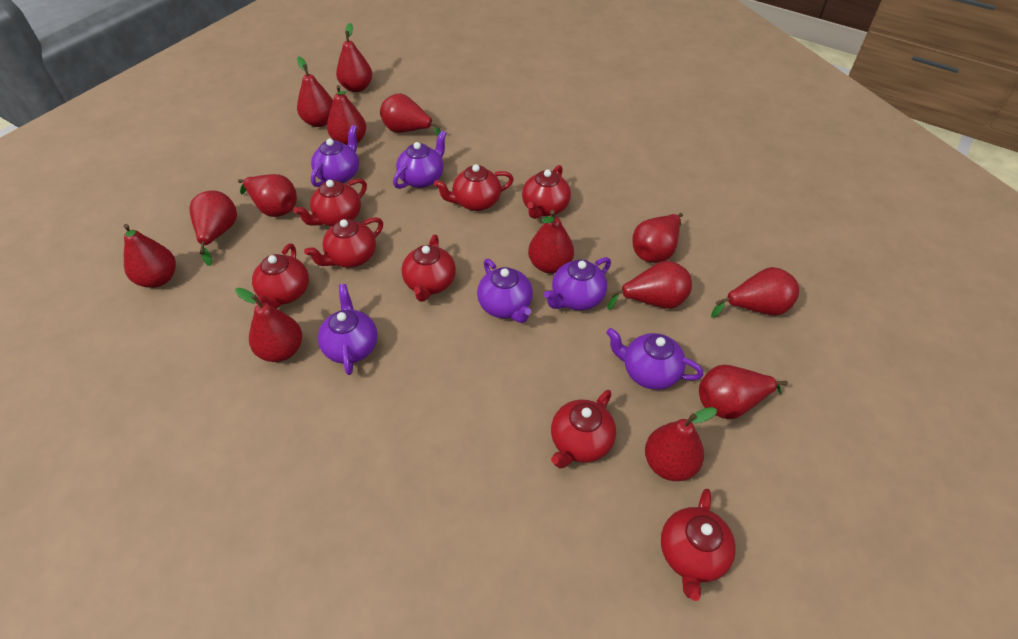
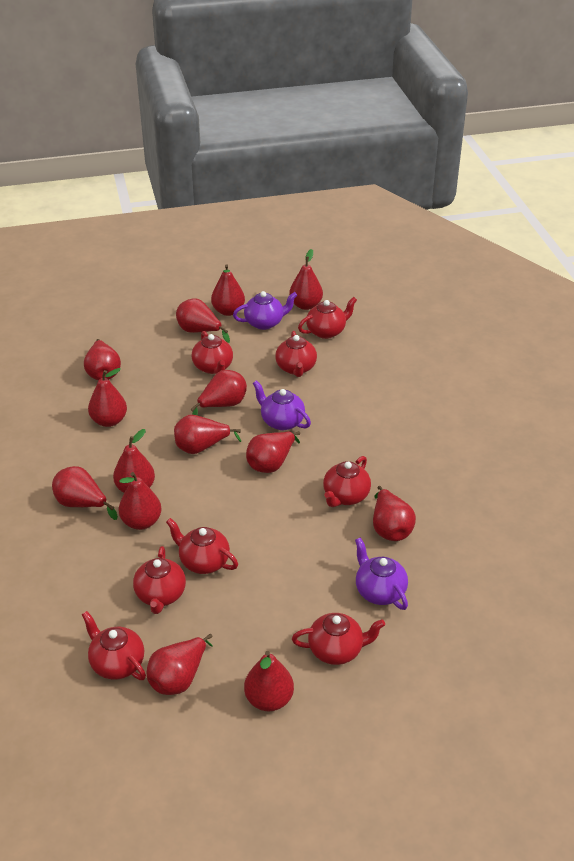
purple teapot: [311,125,359,187] [318,284,378,375] [393,130,447,189] [477,259,533,323] [544,257,611,310] [606,328,704,390] = 6 -> [233,291,297,330] [253,380,311,430] [355,538,408,610] = 3

